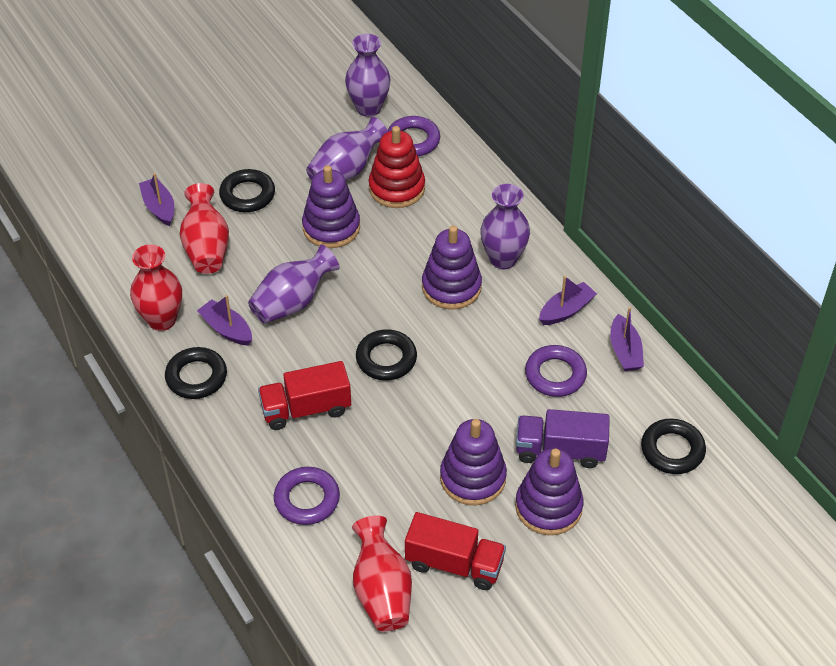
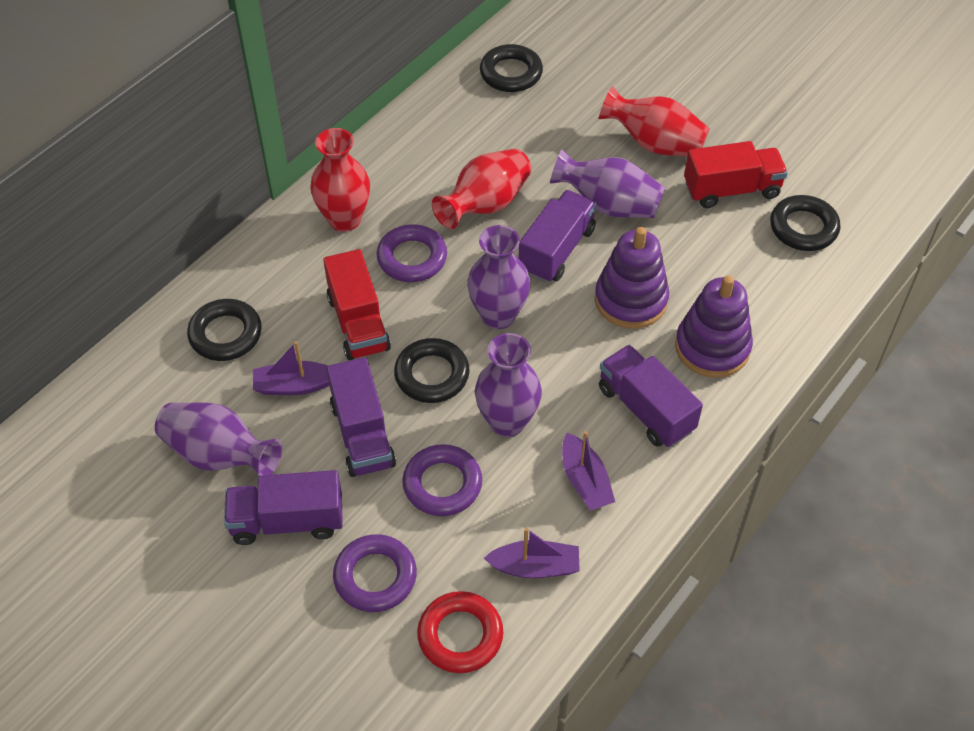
purple boat: [139,173,174,226] [197,295,252,345] [539,276,597,325] [610,307,644,371] = 4 -> [253,341,330,395] [484,528,580,578] [562,431,615,510] = 3
purple stacking toy: [302,165,360,248] [422,225,482,310] [440,419,507,505] [515,448,584,535] = 4 -> [595,227,670,329] [675,275,753,378] = 2
purple truck: [516,409,610,468] = 1 -> [224,470,343,545] [327,357,396,477] [519,190,597,283] [599,345,703,447] = 4
red ring: none = 0 -> [417,591,503,673] = 1
red stacking toy: [369,126,425,208] = 1 -> none = 0

